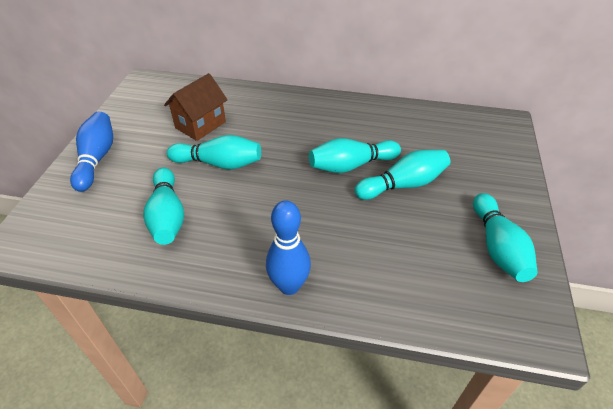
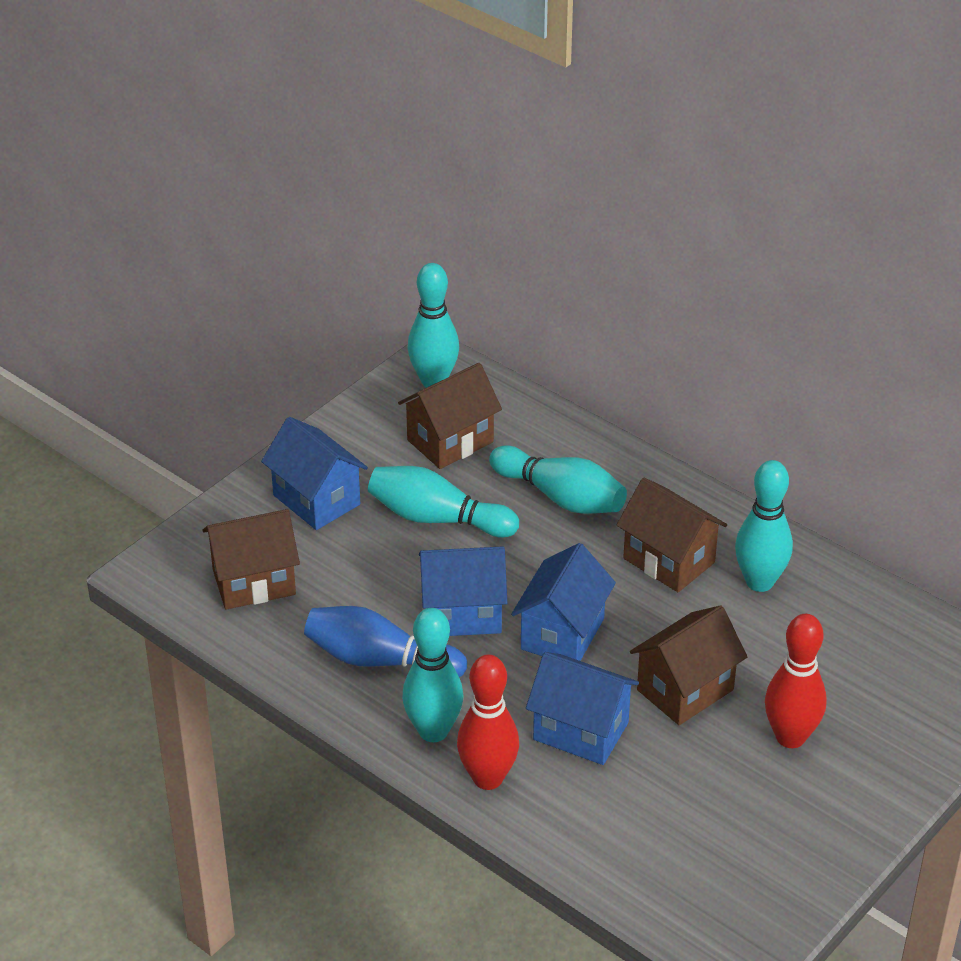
blue bowling pin: [70,112,113,192] [266,200,311,295] = 2 -> [304,606,467,678] = 1
blue house: none = 0 -> [261,417,368,530] [419,547,507,636] [511,543,616,661] [526,652,639,765] = 4
brown house: [164,73,227,141] = 1 -> [203,509,300,610] [398,363,502,469] [617,478,727,592] [630,605,747,725] = 4
red bowling pin: none = 0 -> [457,654,519,790] [765,614,827,748] = 2

